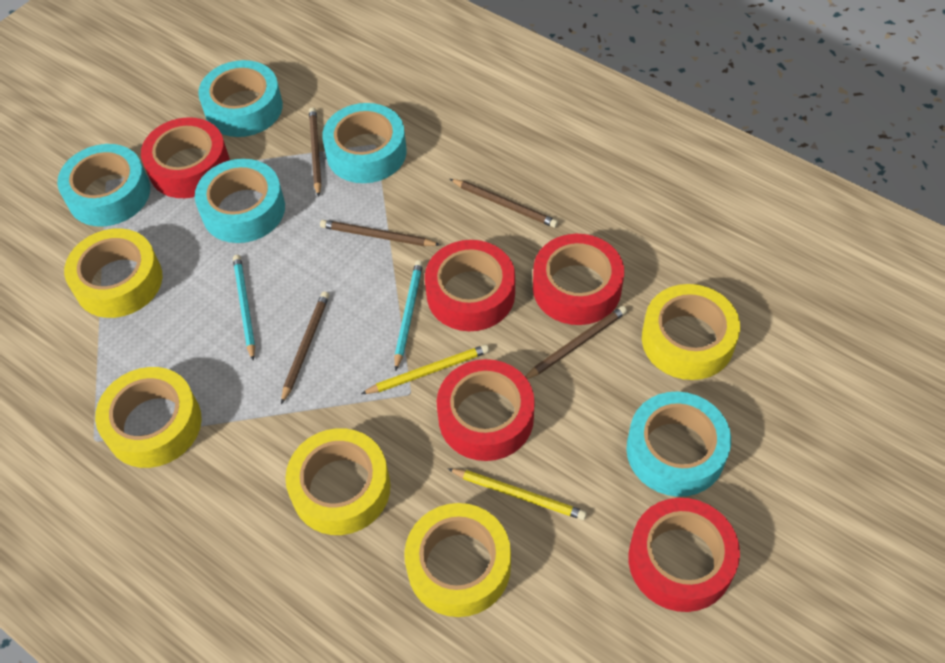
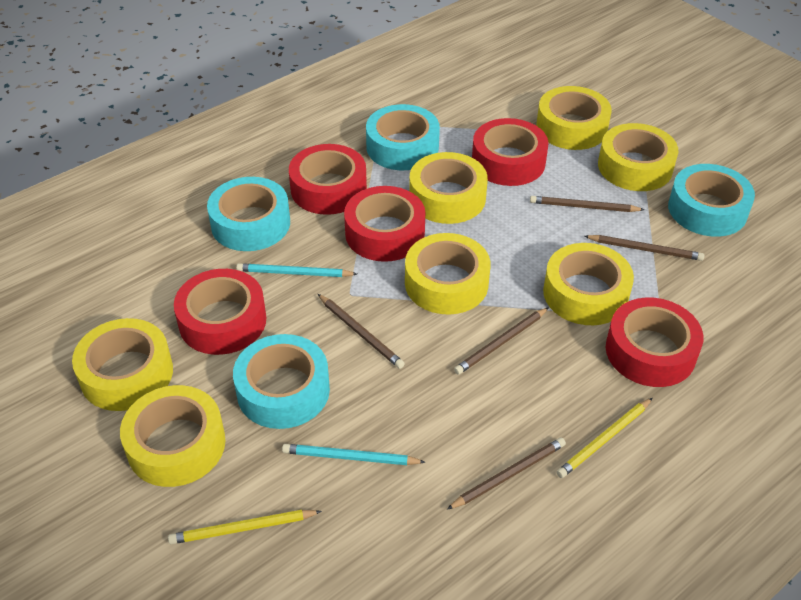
turquoise tape: [57,144,150,227] [195,159,285,243] [198,60,283,137] [322,103,407,183] [626,392,731,497] = 5 -> [207,177,290,251] [233,334,330,429] [366,104,440,170] [668,164,755,237] = 4
yellow tape: [64,228,162,318] [95,367,201,468] [285,428,391,535] [404,503,511,617] [642,284,740,380] = 5 -> [72,318,173,411] [120,385,225,487] [405,233,490,315] [409,152,488,224] [536,86,611,150] [543,243,634,325] [598,123,678,191] = 7

